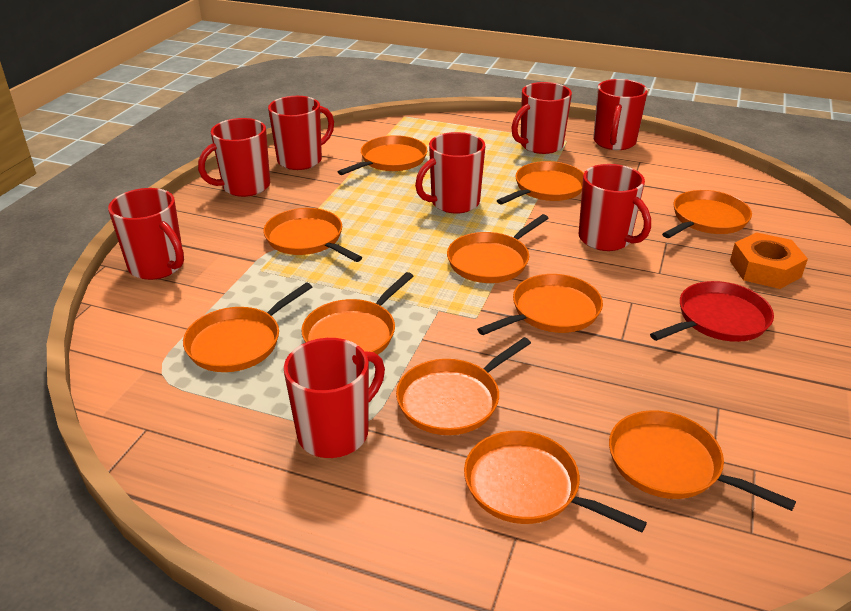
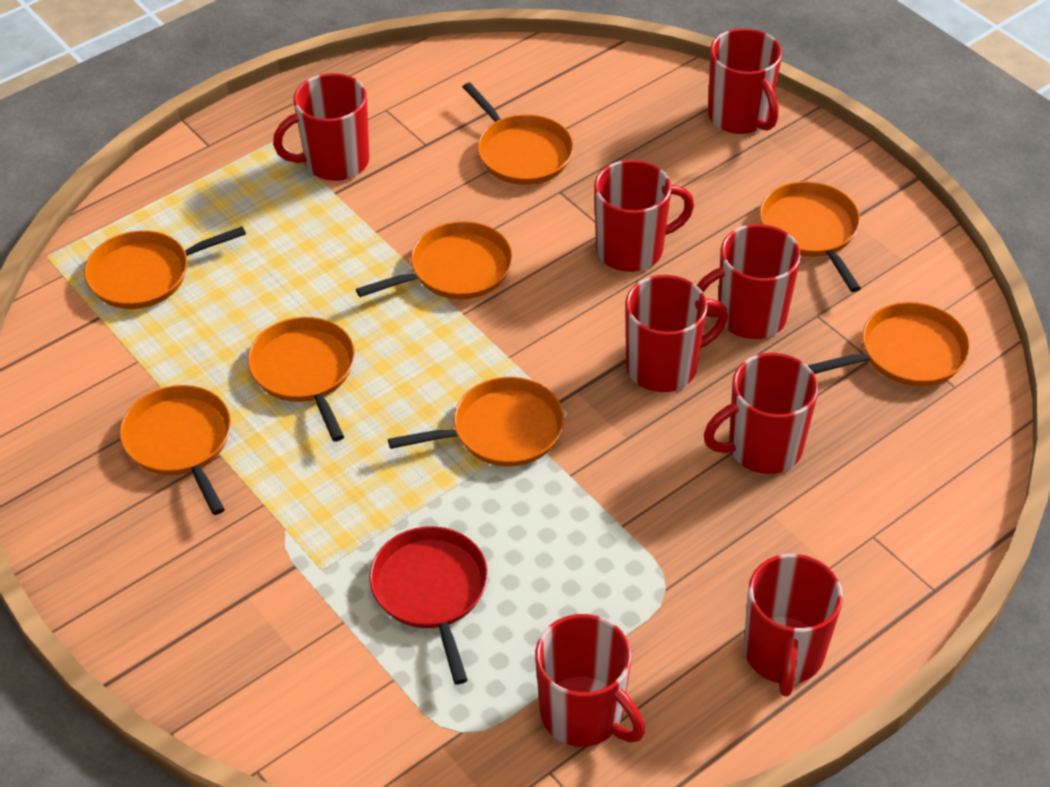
orange nut: [730,232,808,289] = 1 -> none = 0
orange pan: [183,282,312,372] [263,208,362,262] [301,272,413,355] [337,135,428,175] [396,337,531,435] [447,214,548,283] [464,431,647,533] [477,274,603,335] [497,161,584,204] [609,410,796,511] [662,190,752,238] = 11 -> [84,226,246,309] [120,385,231,515] [248,317,355,441] [356,221,513,299] [388,377,564,467] [463,82,574,185] [759,181,861,292] [808,302,970,386] = 8

